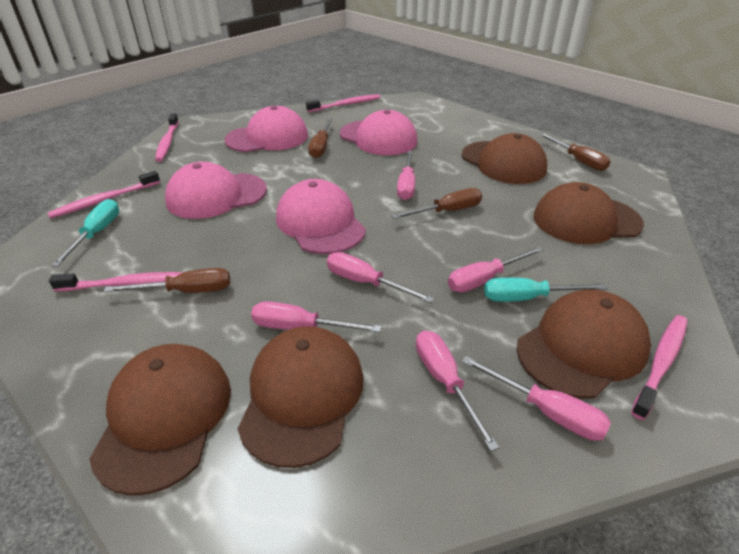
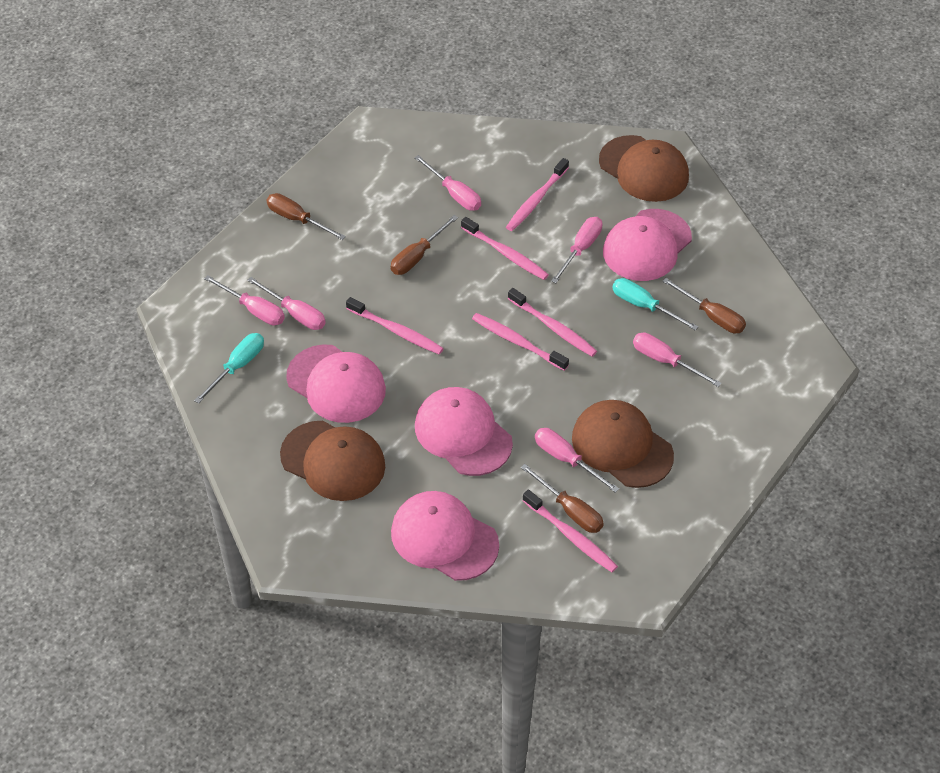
brown cap: [89,344,231,496] [238,326,364,468] [462,133,547,184] [517,289,651,399] [534,182,644,244] = 5 -> [280,421,385,501] [572,400,674,488] [599,135,689,202] = 3
pink toothbrush: [47,171,160,219] [49,272,184,291] [155,113,179,162] [306,94,381,112] [631,315,687,420] = 5 -> [346,297,444,355] [461,217,549,280] [472,313,569,371] [506,158,569,231] [508,288,597,357] [522,490,618,572] = 6

